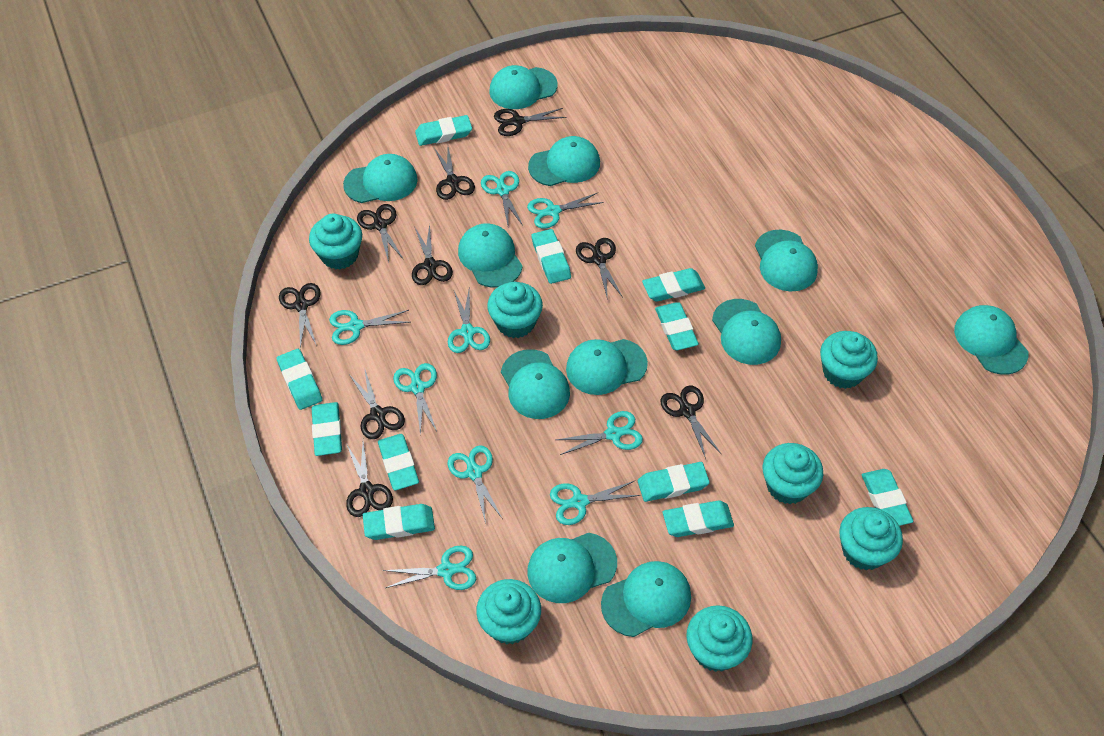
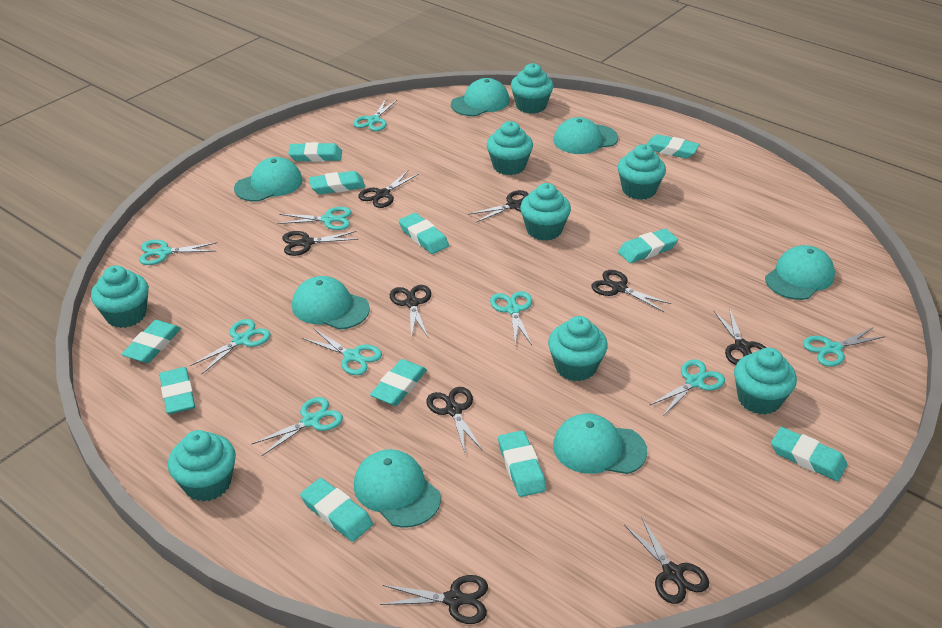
turquoise cap: [343,154,418,203] [458,223,523,288] [489,65,558,109] [501,349,570,419] [527,533,617,603] [528,136,600,186] [566,339,648,395] [601,561,691,637] [712,299,781,365] [755,229,818,292] [954,305,1028,375] = 11 -> [234,157,303,202] [292,276,370,330] [354,449,441,528] [451,78,509,116] [553,413,648,474] [554,117,618,154] [765,245,835,300] = 7
turquoise cupcake: [309,213,362,270] [476,579,541,644] [487,282,543,338] [686,605,752,672] [763,443,823,504] [820,331,878,389] [839,507,903,570] = 7 -> [91,265,149,328] [168,430,236,502] [487,121,533,175] [511,63,554,114] [520,183,571,241] [548,316,608,381] [618,144,666,200] [734,348,797,415] = 8

